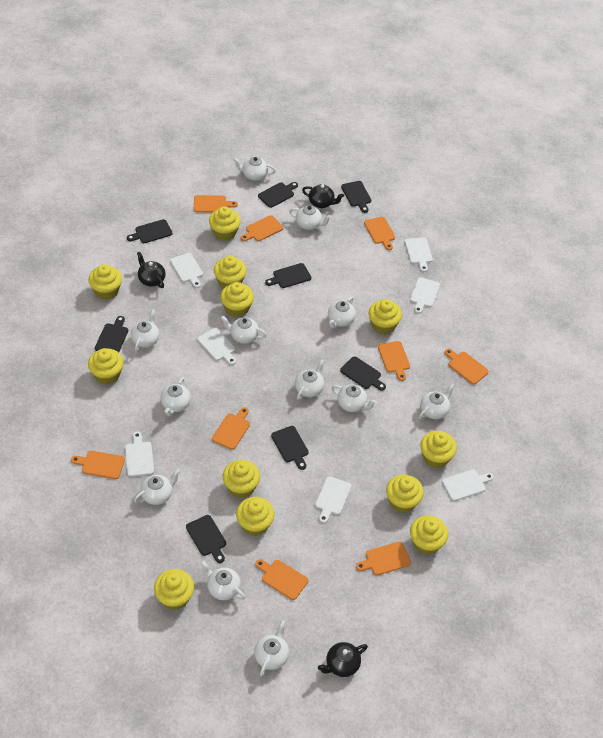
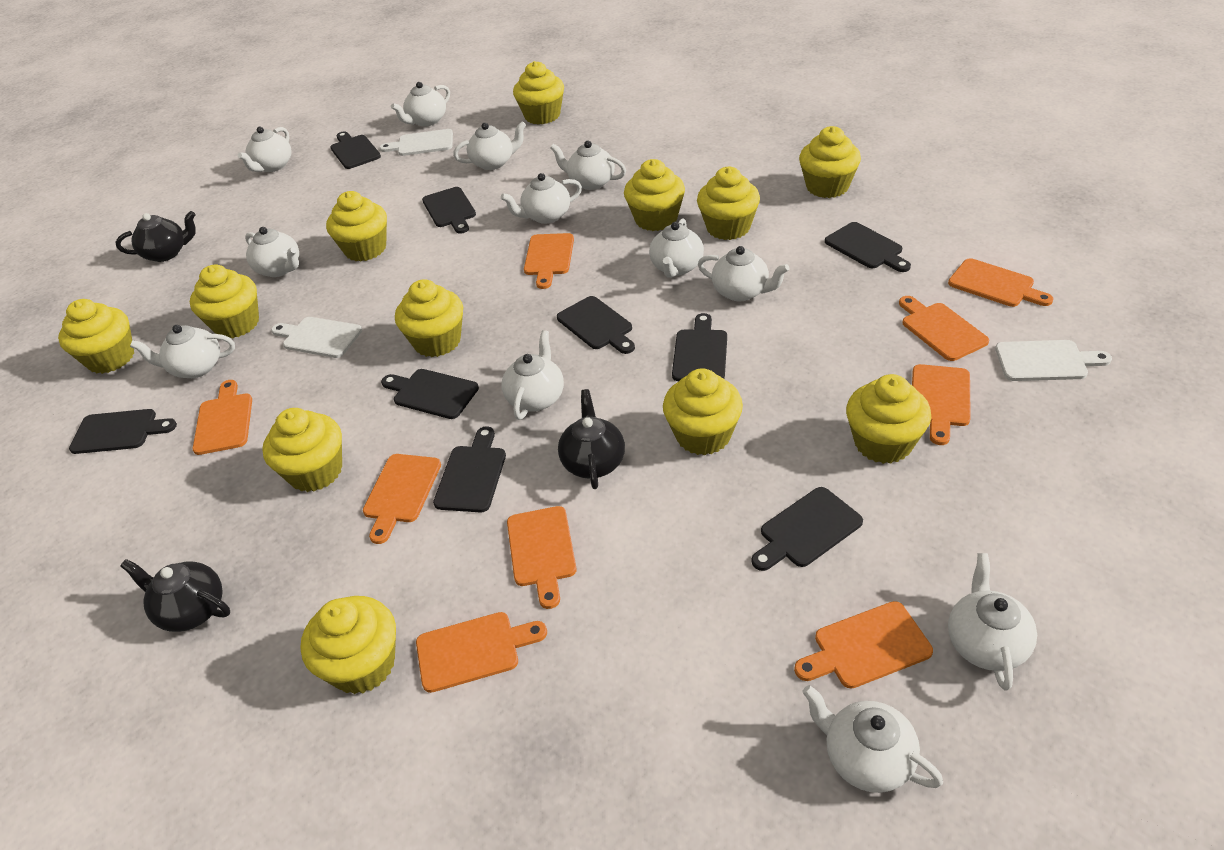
black cutting board: [95,316,128,353] [127,219,173,243] [186,515,226,563] [258,182,298,208] [265,263,311,288] [271,426,309,470] [340,356,386,391] [341,181,371,213] = 8 -> [69,409,177,454] [331,131,381,169] [381,369,479,419] [422,187,476,234] [433,426,506,513] [557,296,635,354] [672,313,727,381] [752,487,863,571] [825,222,911,272] = 9
white cutting board: [125,432,154,477] [170,253,203,288] [197,328,236,365] [315,476,351,523] [405,237,433,272] [410,277,440,314] [442,469,494,501] = 7 -> [272,317,362,358] [380,129,453,156] [995,340,1112,381] = 3

